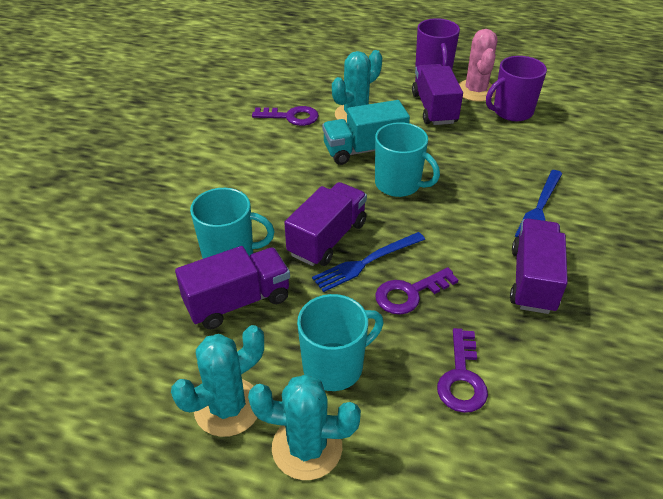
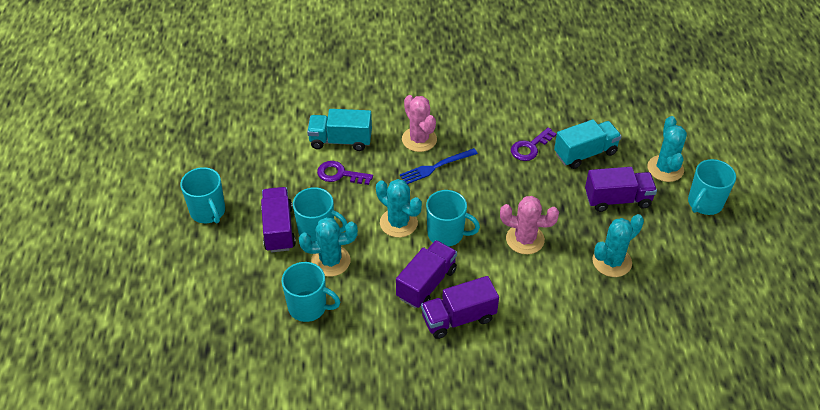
blue fork: [312,232,425,292] [515,170,562,237] = 2 -> [400,148,478,184] = 1
pink cactus: [459,29,498,102] = 1 -> [402,95,437,152] [500,196,559,254] = 2
purple key: [252,106,319,126] [375,267,458,315] [437,328,488,413] = 3 -> [317,161,373,185] [511,128,556,161] = 2
purple mug: [415,18,460,69] [486,56,547,121] = 2 -> none = 0
turquoise cactus: [171,325,264,437] [248,374,361,480] [332,50,382,122] = 3 -> [299,217,358,276] [376,179,422,237] [592,214,644,277] [647,116,687,182] = 4
turquoise mug: [190,188,274,259] [297,294,383,391] [375,122,440,197] = 3 -> [180,167,225,223] [282,262,340,322] [293,187,347,241] [426,190,480,246] [688,159,736,215] = 5
turquoise truck: [322,100,410,165] = 1 -> [307,109,372,151] [554,119,622,169] = 2

